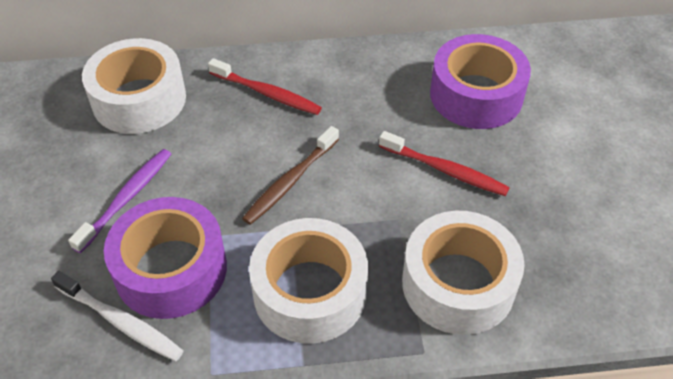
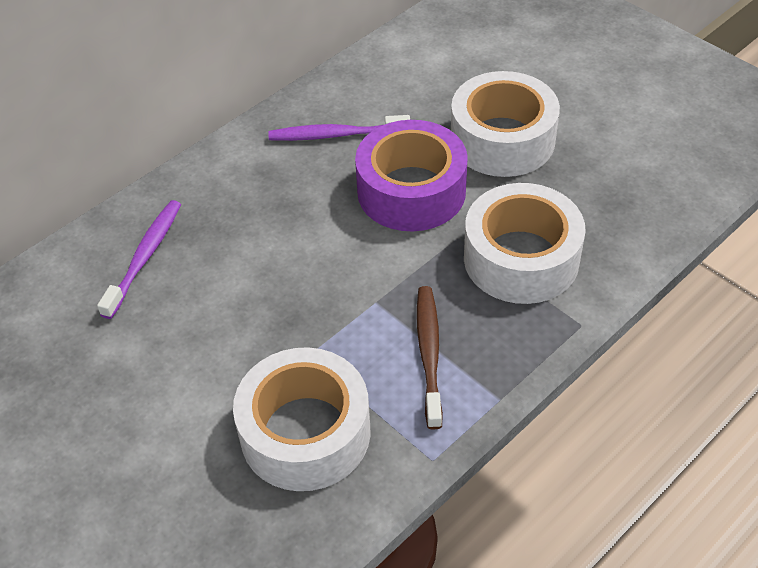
purple tape: [104,197,227,319] [430,34,531,129] = 2 -> [355,120,468,231] = 1
purple toothbrush: [68,149,171,253] = 1 -> [97,200,181,319] [268,115,410,141] = 2
red toothbrush: [208,58,322,115] [379,131,510,196] = 2 -> none = 0
white toothbrush: [51,271,184,361] = 1 -> none = 0

